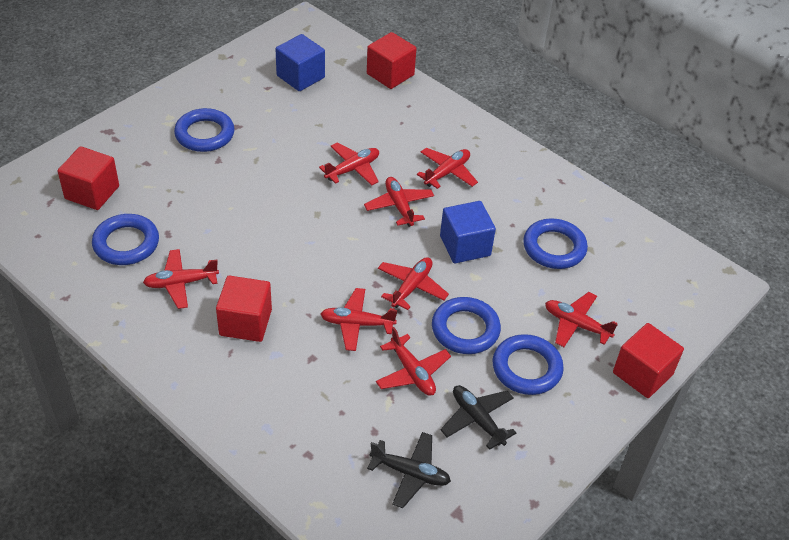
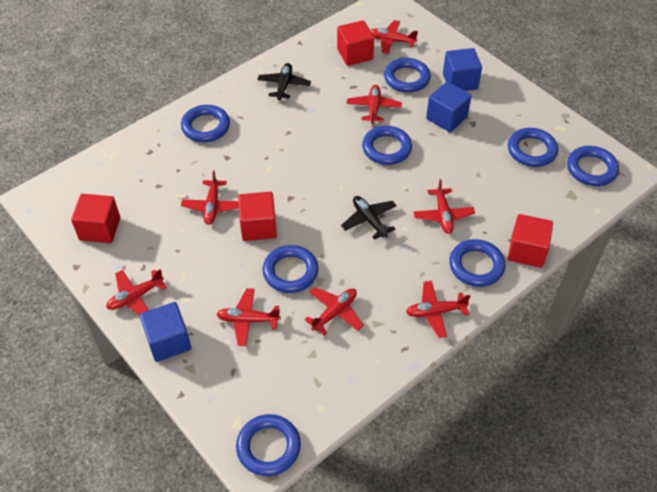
blue cube: [275,34,325,91] [440,201,496,263] = 2 -> [140,302,191,362] [426,82,472,132] [443,48,482,91] = 3
blue ring: [92,214,159,265] [174,108,234,152] [432,297,501,354] [493,334,564,395] [523,218,588,269] = 5 -> [181,105,230,142] [236,414,301,476] [262,245,318,293] [362,126,412,165] [384,58,431,93] [449,239,505,287] [508,128,558,167] [567,146,619,186] = 8

